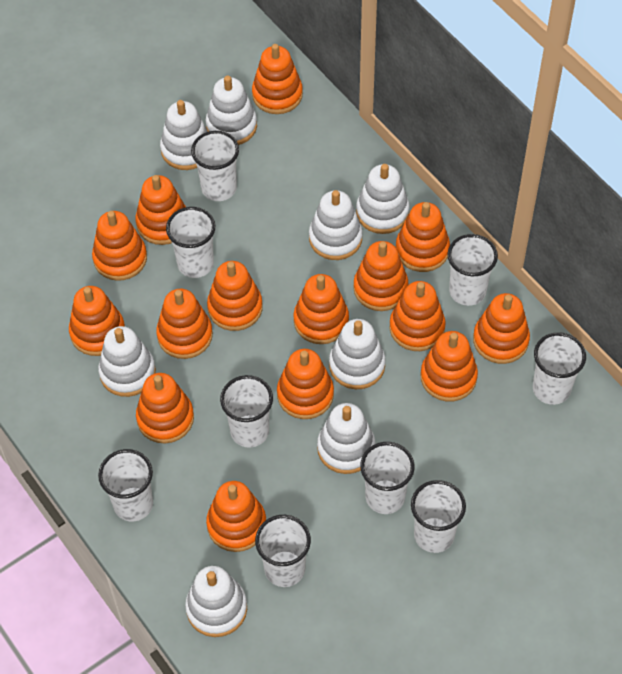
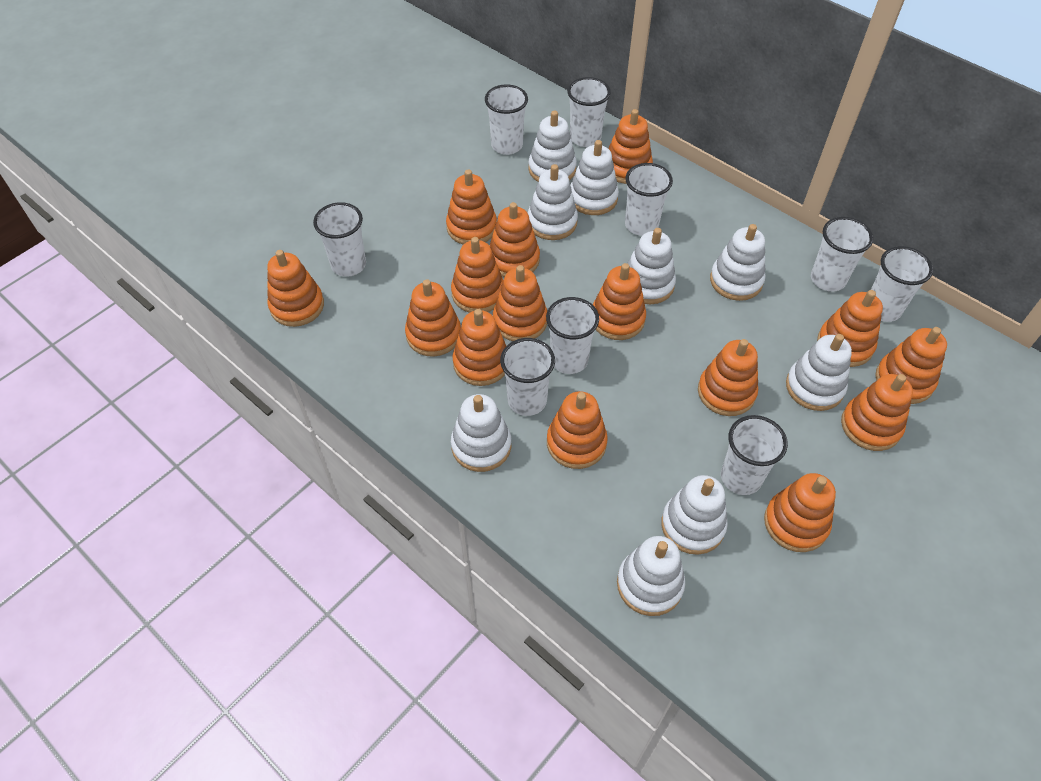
white stacking toy: [98,326,156,397] [160,100,208,170] [185,566,247,637] [206,76,257,145] [309,190,363,260] [317,403,375,474] [329,319,385,389] [356,164,410,234] = 8 -> [451,394,511,472] [528,111,577,182] [528,164,578,240] [570,140,619,215] [617,536,685,616] [627,228,676,304] [661,475,728,555] [710,224,765,301] [786,334,852,411] = 9

